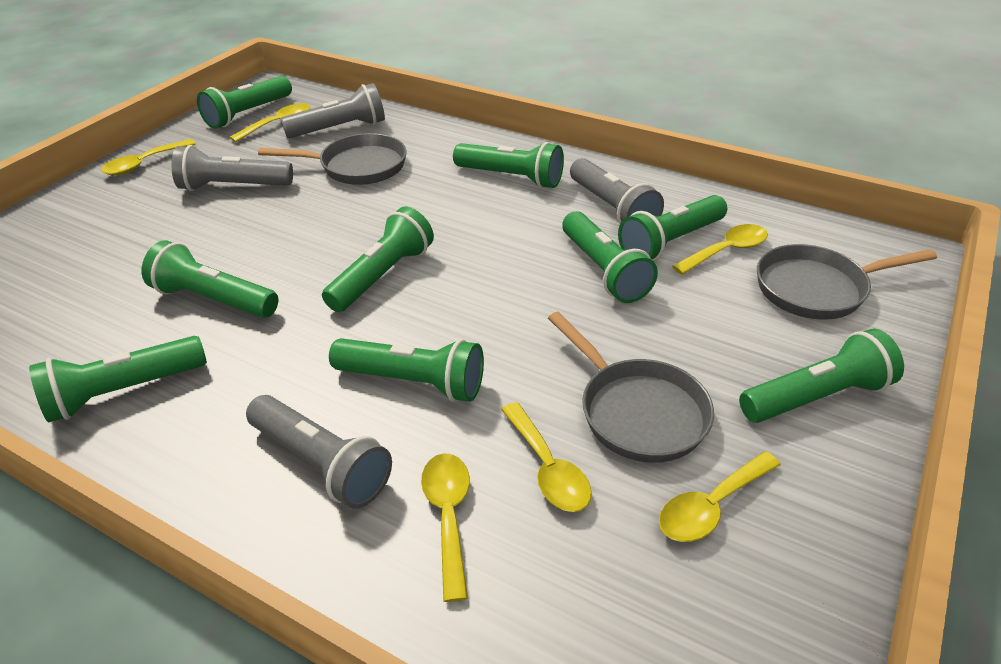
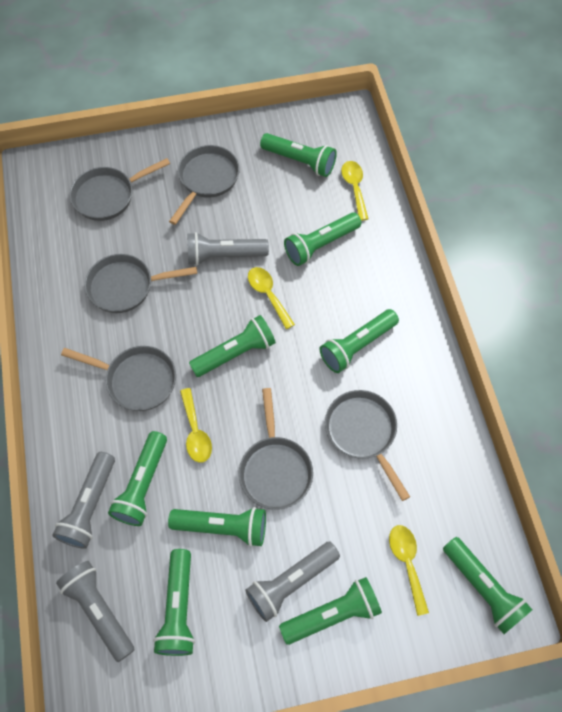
grey pan: [258,133,407,185] [548,312,714,463] [757,244,937,320] = 3 -> [61,346,176,411] [70,158,170,221] [85,254,197,313] [169,145,240,225] [239,388,313,510] [325,390,410,501] = 6
yellow spoon: [101,139,196,175] [230,103,310,142] [421,453,470,602] [501,402,592,512] [659,451,781,542] [672,224,768,275] = 6 -> [180,388,212,463] [248,267,295,329] [341,161,369,221] [389,525,429,616] = 4

